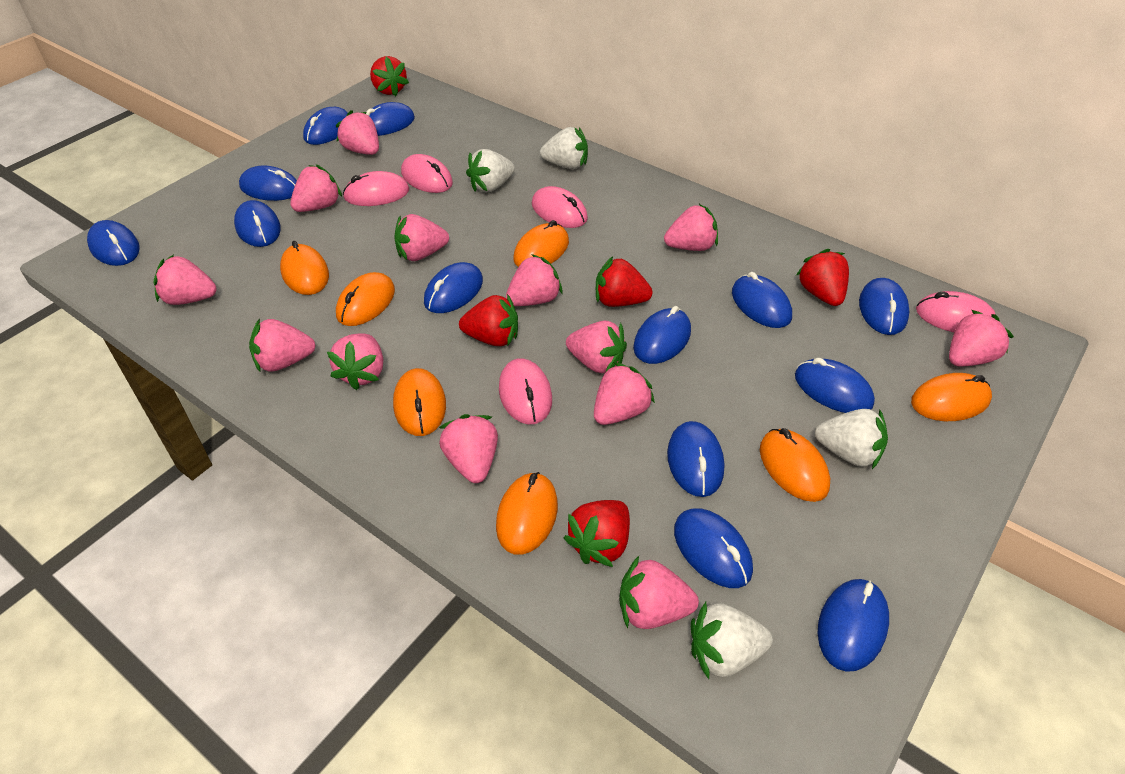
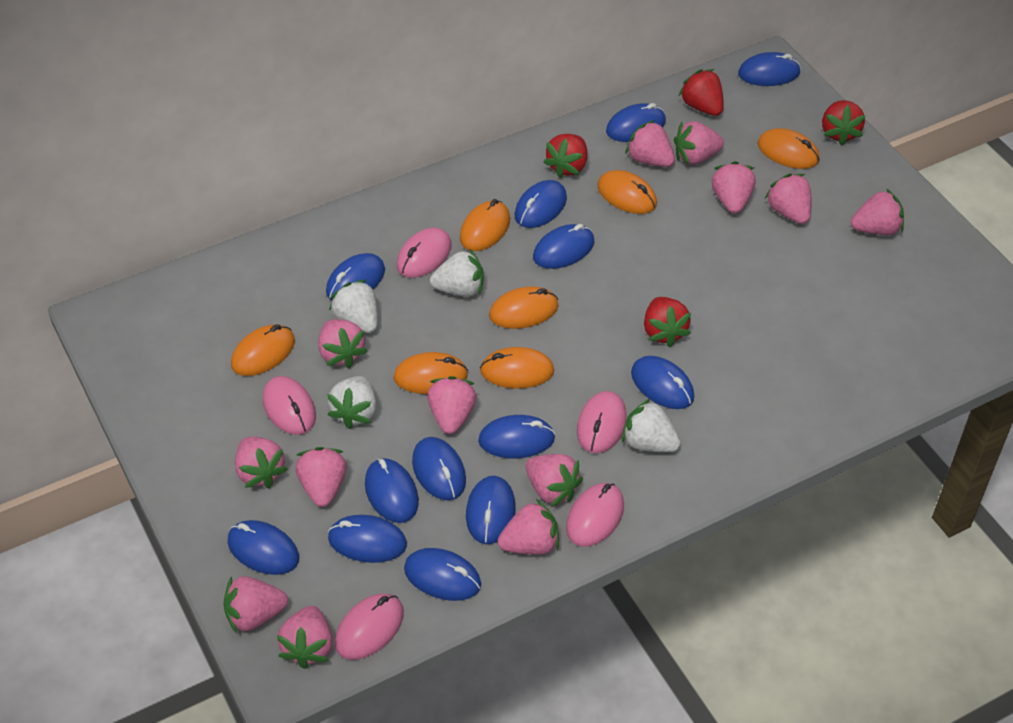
red strawberry: [370,56,409,97] [459,294,518,346] [564,500,630,567] [596,256,653,307] [796,249,849,306] = 5 -> [544,134,587,178] [644,297,691,347] [679,69,724,116] [822,100,866,145] = 4

